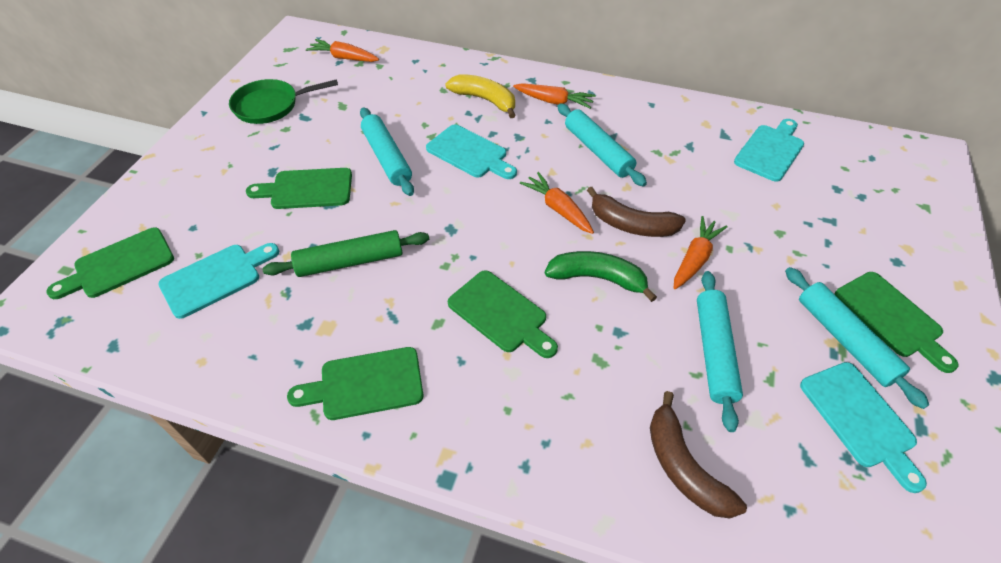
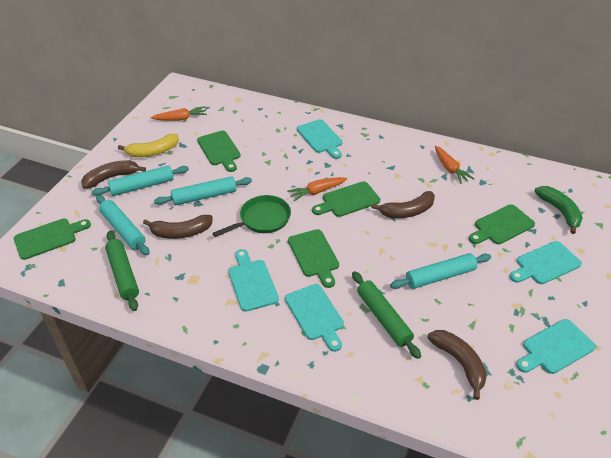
brown banana: [587,187,686,237] [650,391,747,518] = 2 -> [81,160,146,189] [143,215,213,239] [371,191,435,218] [428,330,487,400] = 4
green rolling pin: [262,230,429,277] = 1 -> [105,231,139,311] [352,271,421,359] = 2
orange carrot: [306,39,379,62] [513,83,596,109] [520,172,594,234] [674,216,727,289] = 4 -> [151,106,207,121] [287,177,347,201] [435,145,474,184] = 3
turquoise cutting board: [158,243,279,319] [426,124,517,179] [734,119,804,182] [800,362,927,493] = 4 -> [228,249,279,312] [285,284,344,352] [297,119,343,159] [510,241,582,284] [516,319,596,374] = 5

